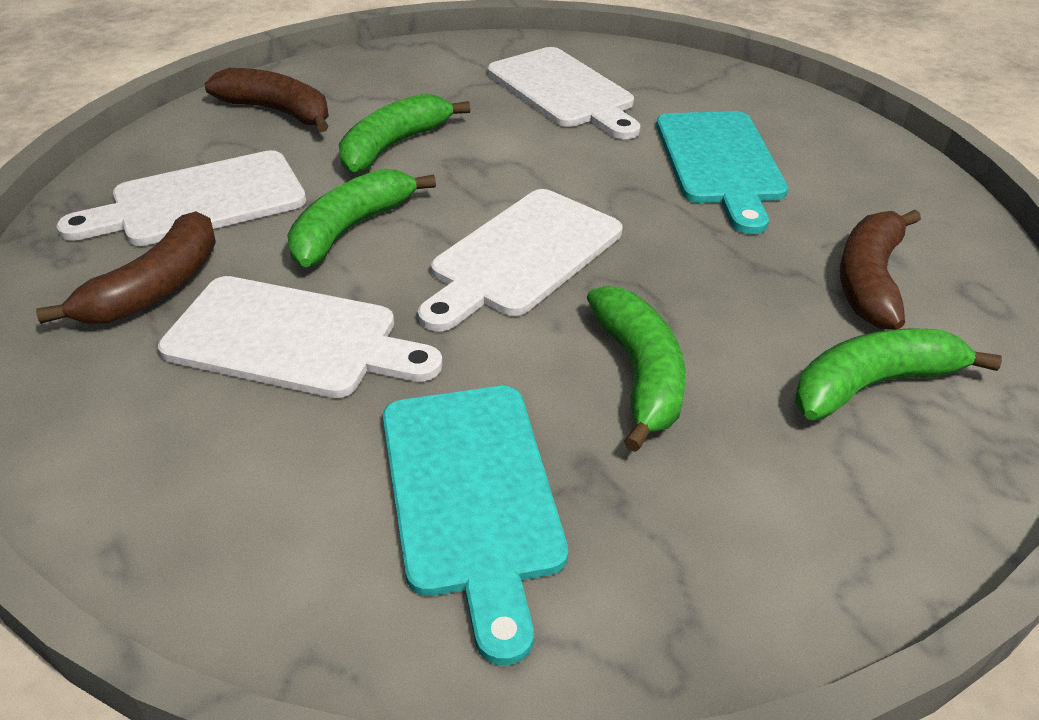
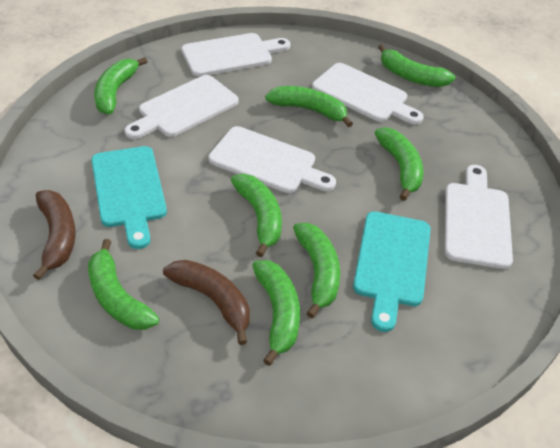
brown banana: [36,211,216,324] [204,68,329,132] [840,210,921,329] = 3 -> [33,190,76,280] [163,260,250,345] = 2
green banana: [287,169,436,267] [339,94,470,173] [587,286,686,452] [795,328,1002,420] = 4 -> [88,239,159,330] [94,57,147,115] [231,174,282,257] [252,260,300,366] [265,86,353,127] [293,223,340,318] [375,127,424,201] [378,44,455,87] = 8
white cutting board: [56,150,306,246] [158,276,443,398] [418,189,622,332] [488,47,641,139] = 4 -> [125,75,239,139] [181,33,290,77] [208,126,336,193] [312,63,424,124] [445,165,513,269] = 5

